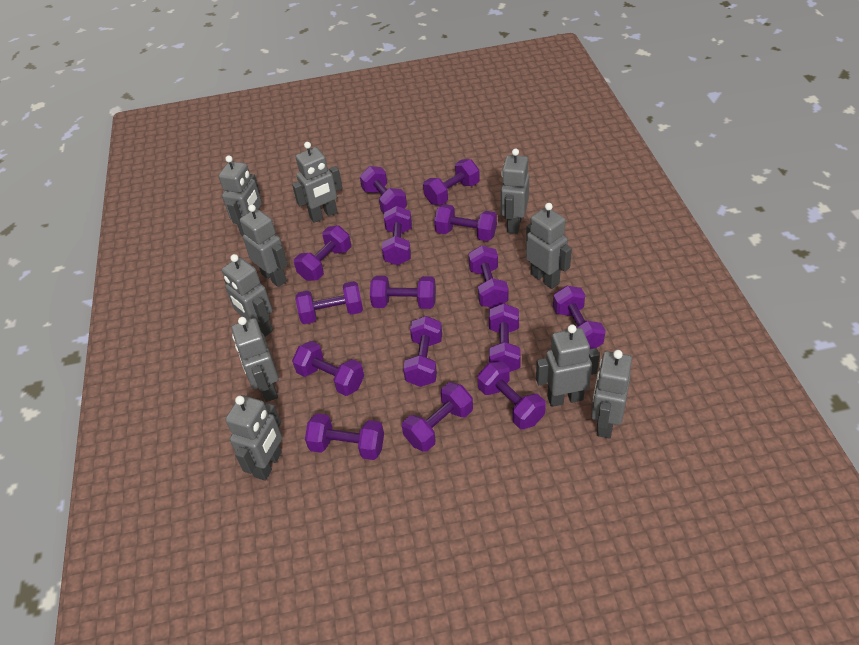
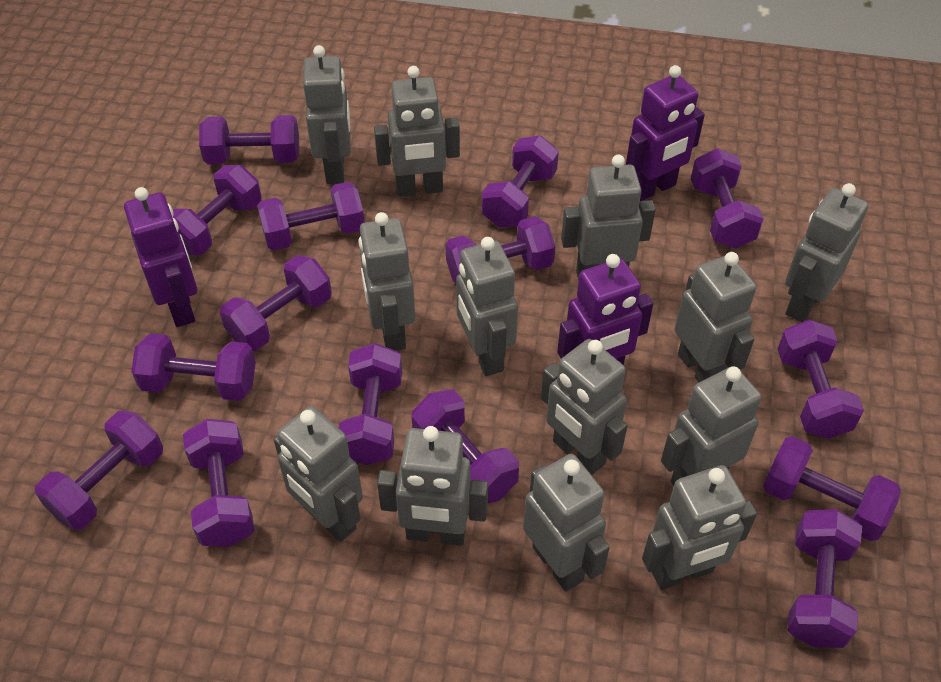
grey robot: [218,155,262,237] [222,254,273,337] [225,395,282,481] [231,317,279,402] [240,204,288,287] [292,142,342,223] [501,148,529,234] [526,203,572,289] [536,324,600,407] [591,350,632,439] = 10 -> [273,406,363,542] [303,45,351,184] [359,212,415,351] [374,66,460,197] [377,426,488,546] [456,237,518,376] [523,454,610,592] [541,339,627,475] [561,155,656,280] [642,465,757,590] [661,366,762,486] [675,252,756,383] [785,183,868,322] = 13
purple robot: none = 0 -> [124,187,197,327] [557,254,653,365] [626,65,705,201] = 3

